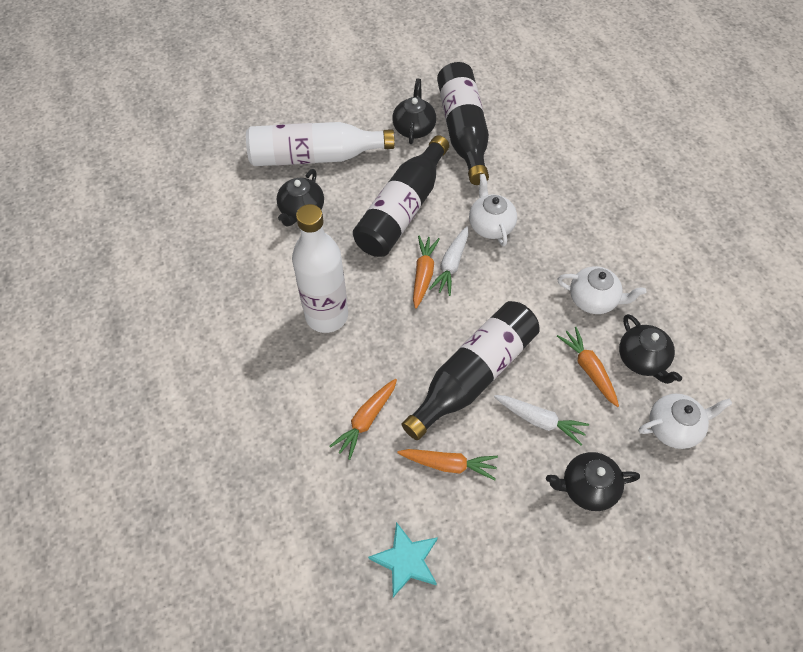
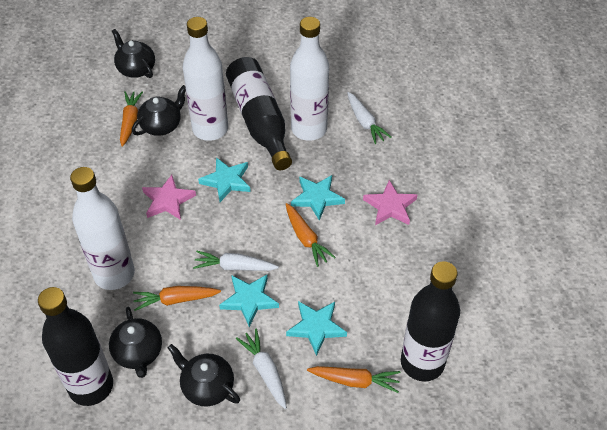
pink star: none = 0 -> [142,175,196,220] [363,180,417,225] = 2
turquoise star: [368,522,438,597] = 1 -> [198,157,251,202] [219,275,279,327] [286,301,347,356] [291,175,345,221] = 4
white bottle: [246,122,395,166] [292,204,348,333] = 2 -> [70,167,135,290] [183,17,228,141] [290,17,329,141] = 3
white carrot: [429,226,469,296] [494,395,589,445] = 2 -> [193,251,279,271] [236,329,287,409] [347,92,392,144] = 3
white teapot: [469,174,517,246] [557,266,646,314] [639,394,732,449] = 3 -> none = 0

